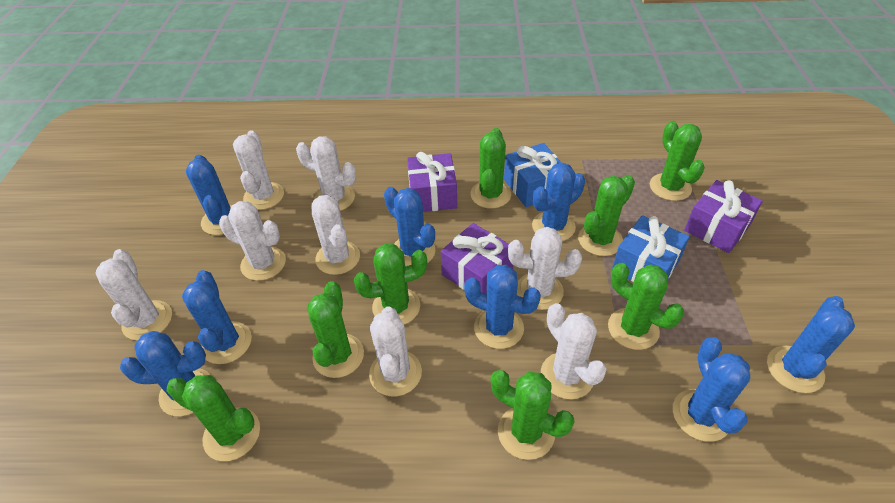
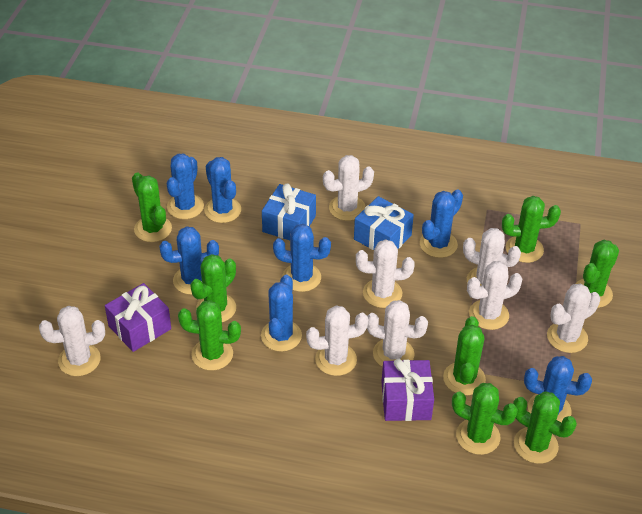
blue cactus: [120,331,210,416] [182,270,252,364] [186,155,232,235] [384,187,435,266] [464,265,541,349] [532,163,585,241] [673,337,750,442] [767,296,855,393] = 8 -> [159,226,219,295] [167,154,204,219] [204,157,241,223] [261,275,302,352] [273,224,331,292] [420,189,463,258] [524,356,592,423] = 7
purple gift: [407,152,457,212] [441,223,513,294] [684,180,763,253] = 3 -> [105,283,171,352] [381,359,434,421] = 2

